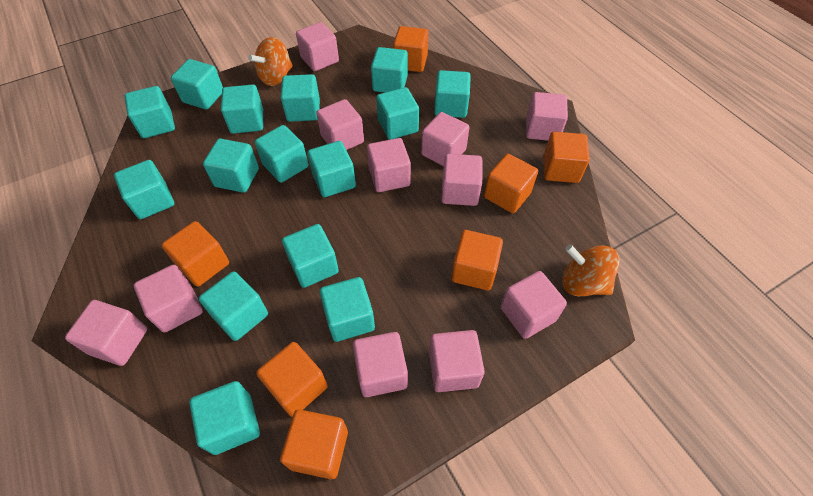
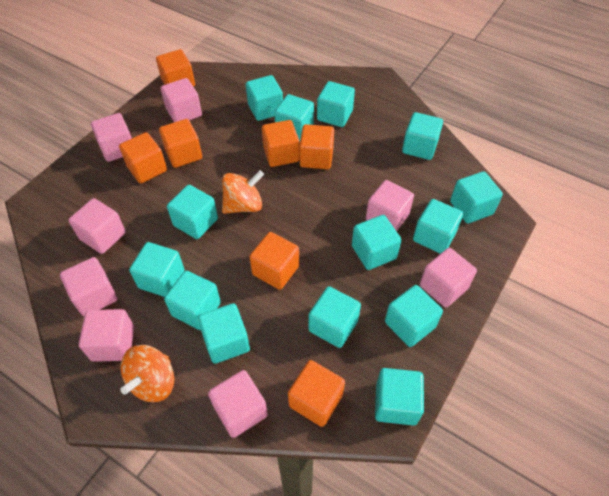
pink cube: [65,300,147,366] [134,265,203,333] [296,22,339,71] [316,99,364,150] [353,332,408,397] [367,138,411,192] [421,112,469,166] [429,330,485,392] [441,154,483,206] [500,271,567,339] [526,92,568,141] = 11 -> [60,257,118,316] [68,198,126,254] [79,309,135,362] [91,113,132,162] [161,78,202,122] [208,370,268,438] [366,180,414,231] [420,248,477,307] = 8
turquoise cube: [114,160,174,219] [124,86,175,138] [171,59,223,110] [189,381,260,455] [199,271,268,341] [203,138,259,193] [221,84,263,134] [255,125,308,183] [280,74,320,122] [282,224,339,288] [307,141,356,197] [319,277,375,342] [371,47,408,93] [376,87,419,140] [434,70,471,118] = 15 -> [129,242,185,297] [164,271,221,330] [167,185,218,239] [198,303,250,364] [246,75,283,121] [274,94,314,142] [308,286,361,348] [317,81,355,127] [352,215,401,270] [375,368,424,426] [385,285,443,347] [402,112,443,160] [413,199,463,254] [450,171,503,224] = 14

